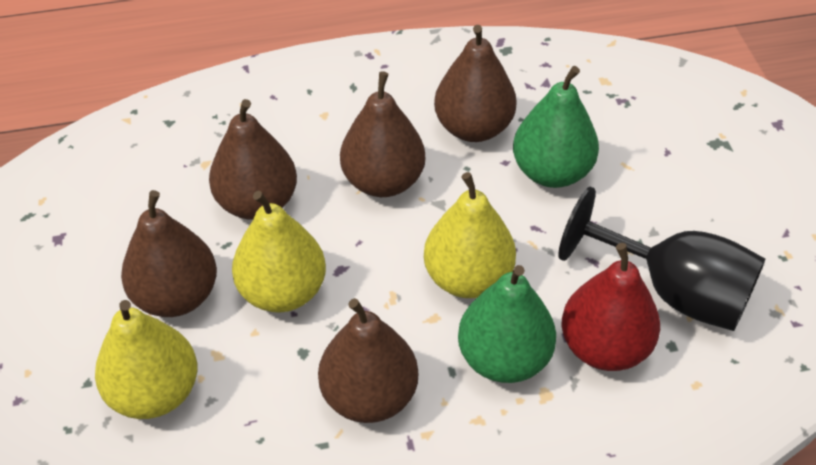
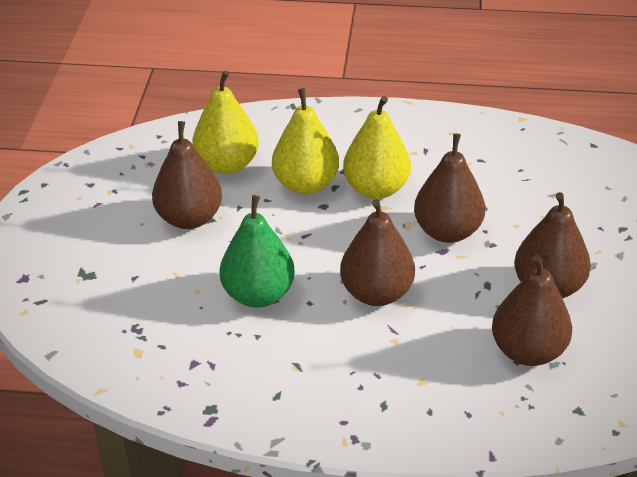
black goblet: [558,187,765,331] = 1 -> none = 0
green pear: [458,265,556,383] [513,66,599,188] = 2 -> [219,195,295,308] = 1
red pear: [562,243,660,371] = 1 -> none = 0

